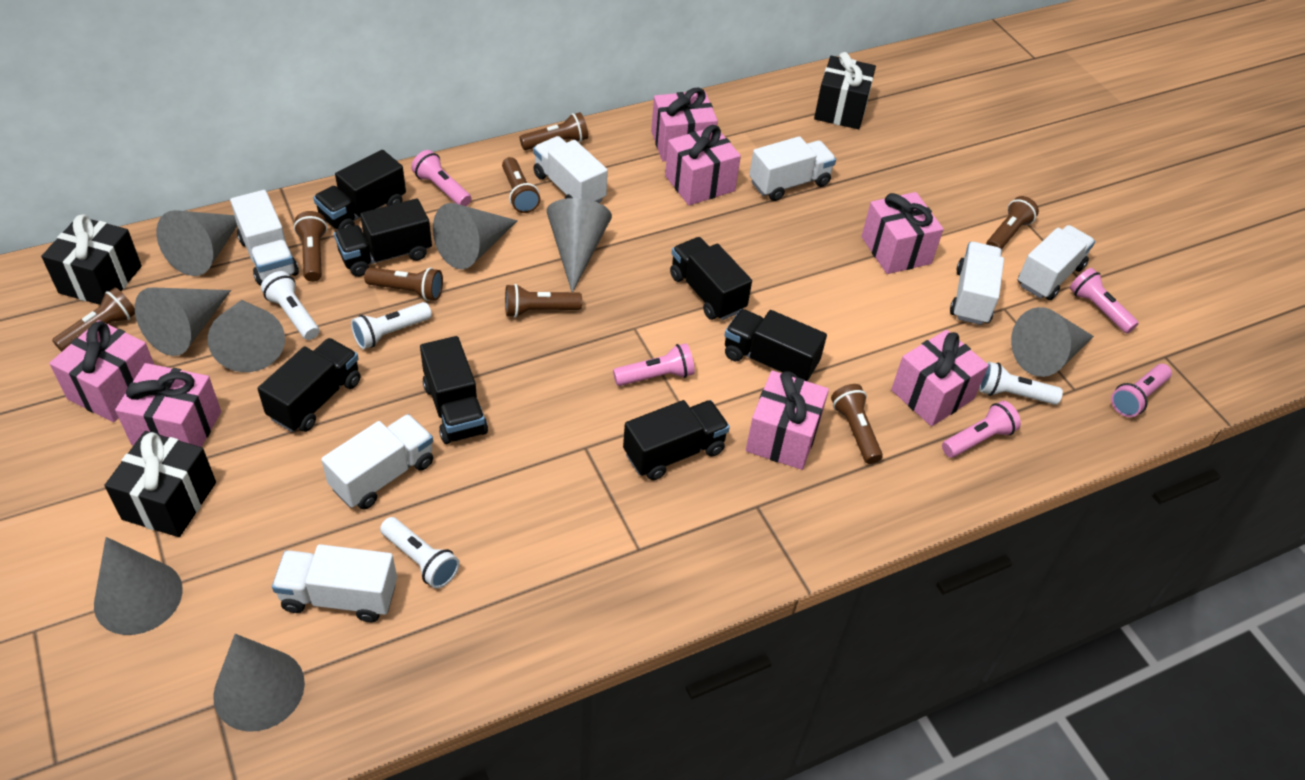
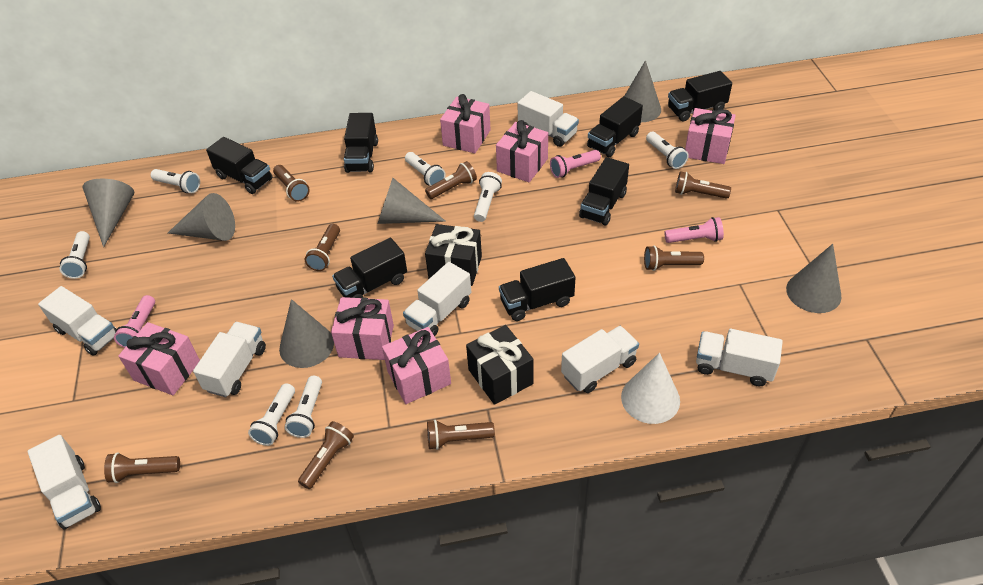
black gift: [41,214,142,305] [104,431,216,537] [814,52,876,129] = 3 -> [425,224,482,286] [466,325,534,405] = 2
grey cone: [94,537,182,635] [135,287,231,356] [156,210,237,276] [208,300,285,372] [213,634,305,731] [433,203,518,269] [547,198,612,292] [1011,307,1094,377] = 8 -> [83,179,134,247] [168,193,235,241] [279,299,334,368] [377,178,446,224] [624,60,661,122] [786,244,842,313] = 6
pink flashlight: [411,150,471,206] [613,343,695,386] [942,401,1021,458] [1070,268,1139,334] [1111,364,1172,417] = 5 -> [114,295,155,348] [550,150,601,178] [664,217,724,243] = 3
pink gift: [49,320,154,422] [115,363,221,447] [651,88,718,161] [665,125,741,205] [746,371,829,470] [861,192,944,274] [891,330,989,426] = 7 -> [118,322,200,395] [331,297,394,360] [382,327,451,404] [440,94,491,153] [496,120,548,182] [685,108,736,164] = 6
white cone: none = 0 -> [621,353,680,424] = 1
white flashlight: [261,271,319,340] [351,302,432,349] [380,517,460,589] [979,362,1063,405] = 4 -> [60,231,90,279] [151,169,200,193] [248,383,295,446] [285,376,322,438] [405,152,446,186] [474,172,502,222] [646,132,689,169] = 7

